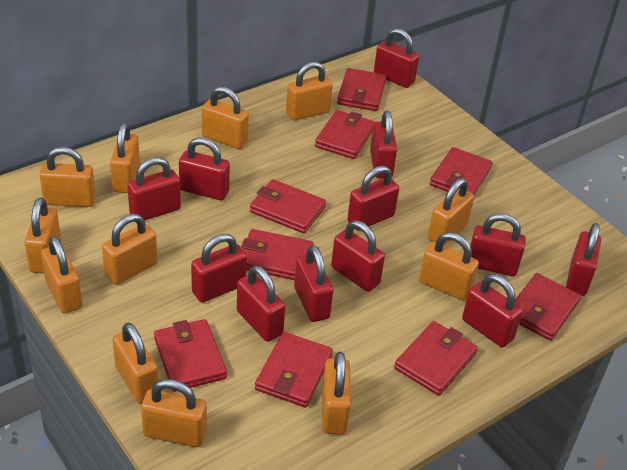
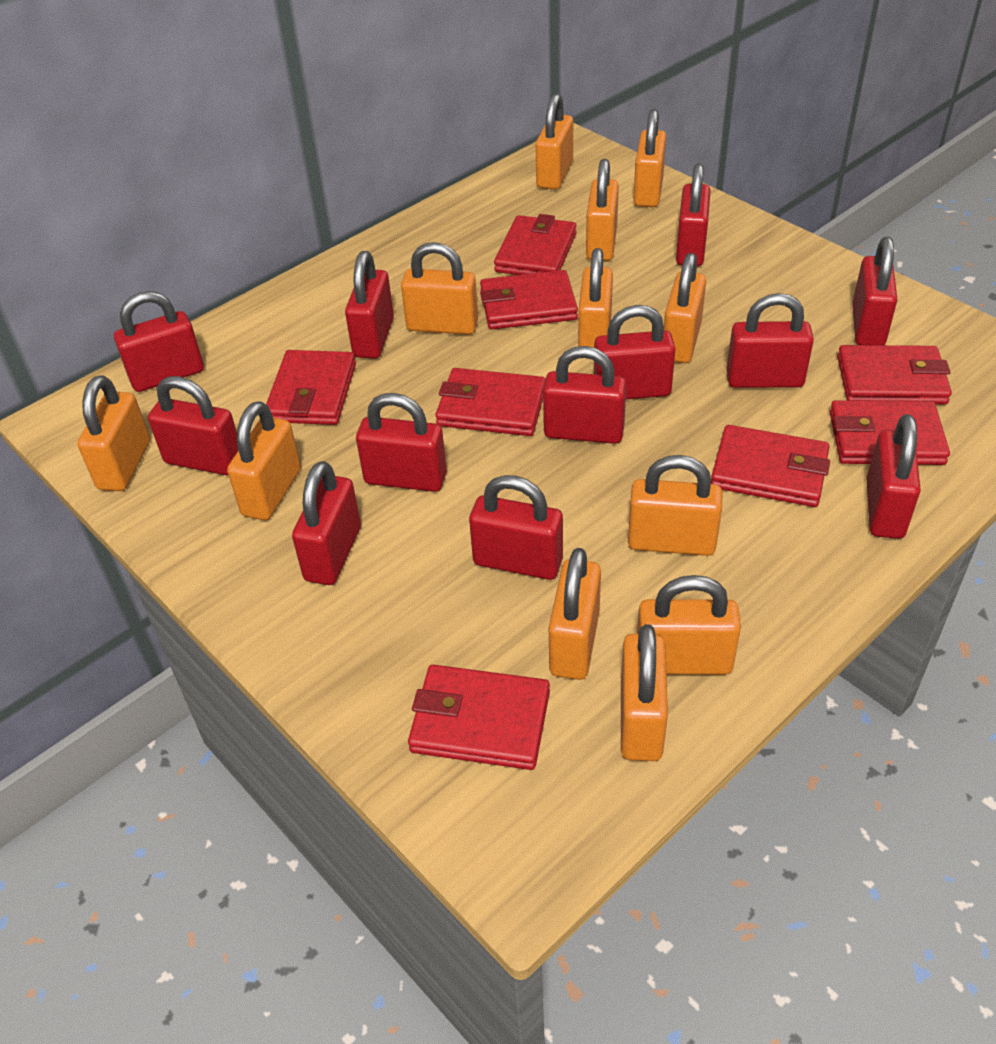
red wallet: [154,319,227,392] [241,229,313,280] [250,179,326,233] [255,332,333,408] [315,110,375,159] [337,68,386,111] [394,321,478,396] [430,147,492,195] [515,273,581,341] = 9 -> [266,350,356,425] [408,665,550,770] [435,368,545,436] [480,270,578,330] [494,214,577,275] [711,425,830,507] [830,400,950,465] [837,345,952,404] = 8

